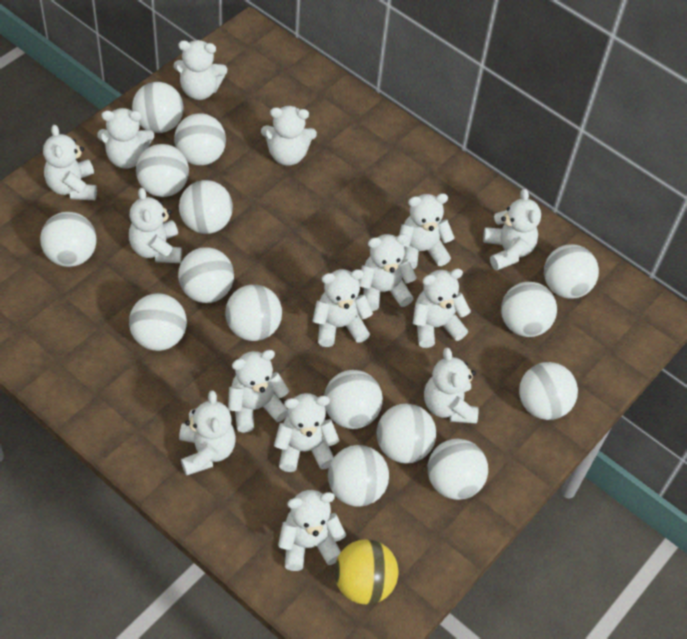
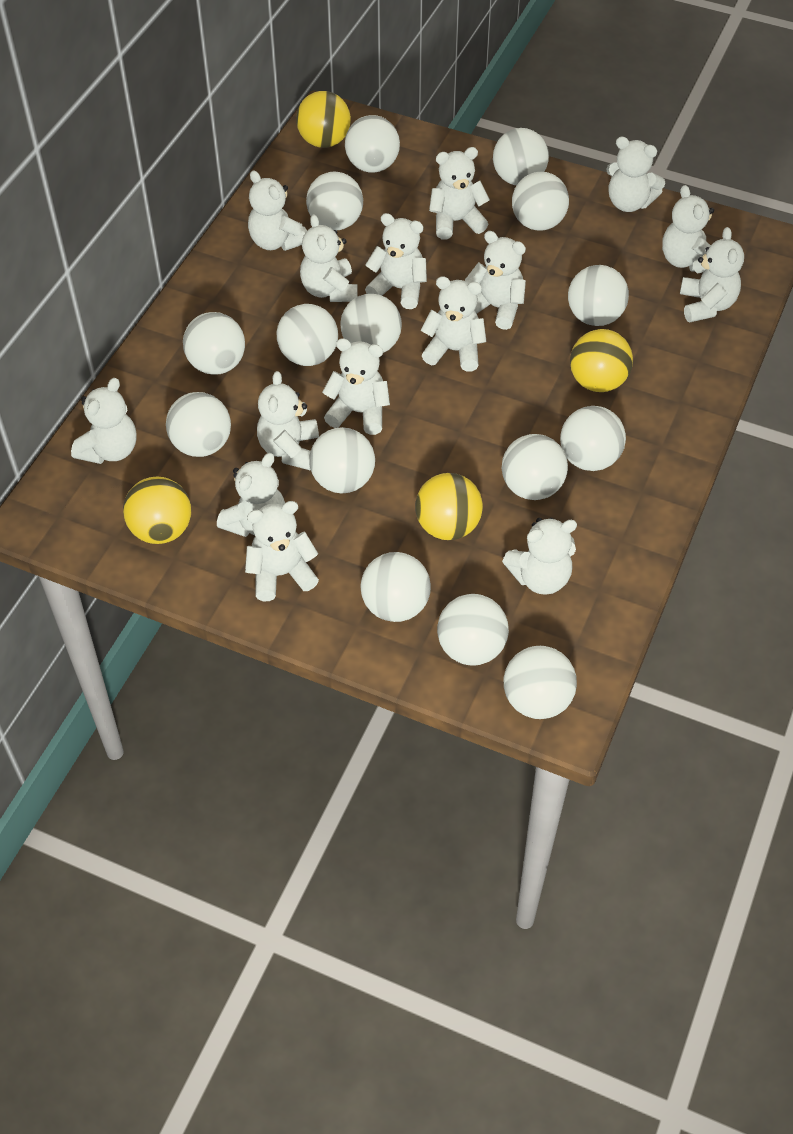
yellow ball: [334,539,398,605] = 1 -> [123,477,191,544] [296,91,351,148] [415,473,483,540] [570,329,633,392] = 4

